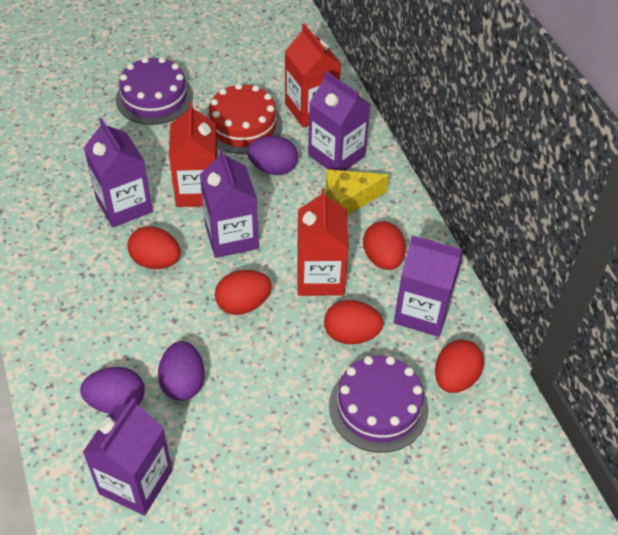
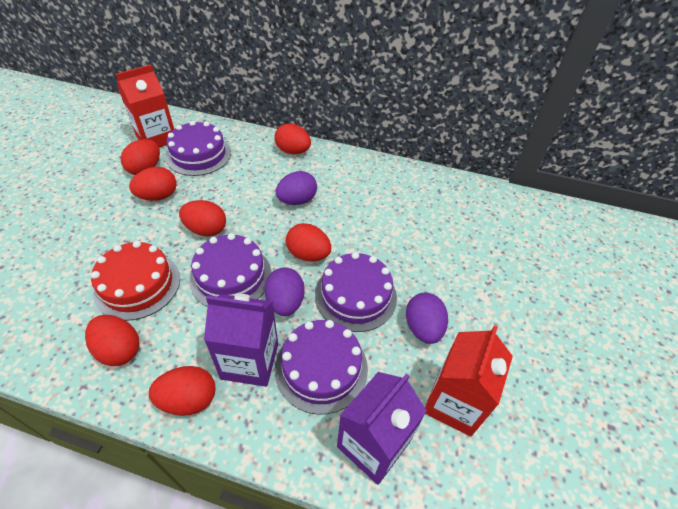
purple cake: [116,57,193,125] [329,356,429,453] = 2 -> [166,121,231,176] [189,233,271,307] [275,320,368,415] [315,252,397,332] = 4
purple carton: [82,398,172,516] [84,118,153,228] [200,148,259,258] [308,71,371,171] [394,235,463,337] = 5 -> [204,294,278,387] [337,372,427,485] = 2
red carton: [169,102,218,207] [285,24,341,128] [297,188,349,296] = 3 -> [116,64,174,148] [425,325,513,436] = 2
red egg: [127,226,181,269] [215,270,272,315] [324,300,383,344] [363,221,406,270] [435,340,484,393] = 5 -> [85,315,139,366] [121,139,160,175] [129,167,177,201] [149,366,216,416] [179,200,226,237] [274,123,311,154] [286,223,331,261] = 7
yellow cheese: [326,169,389,215] = 1 -> none = 0

